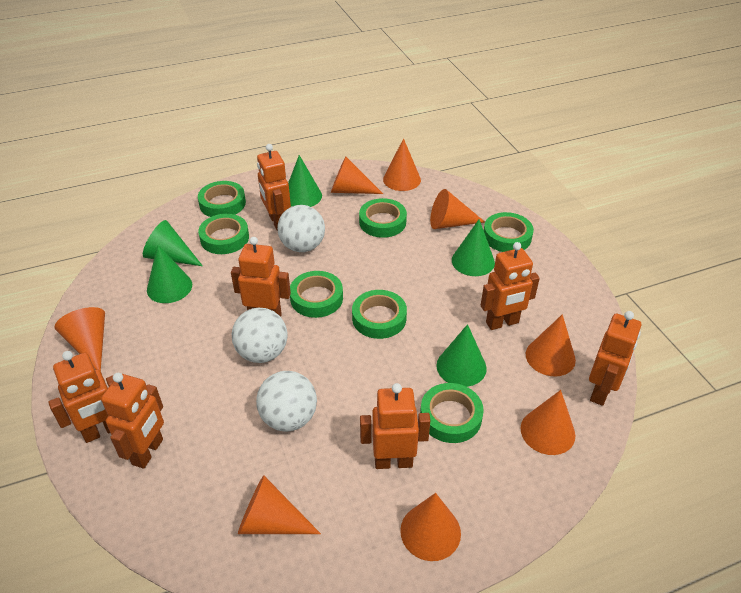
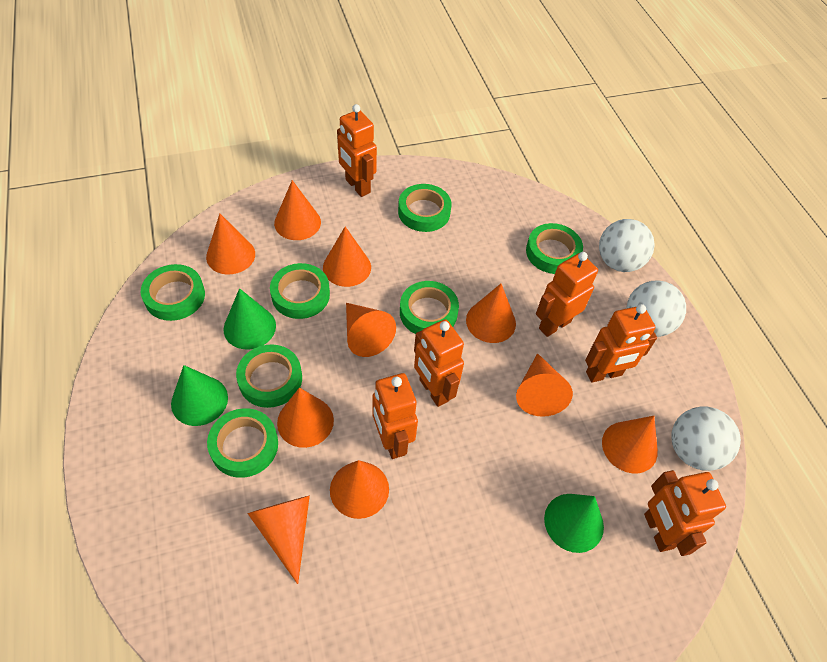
green cone: [143,220,203,266] [147,245,192,303] [288,155,322,207] [436,324,487,387] [452,219,495,276] = 5 -> [171,365,228,426] [224,288,276,349] [544,494,604,553] = 3
orange cone: [55,307,105,371] [238,475,321,534] [331,156,383,194] [383,138,421,191] [400,493,461,561] [430,189,485,229] [520,390,575,455] [526,314,576,377] = 8 -> [206,213,255,274] [247,495,310,584] [274,180,321,240] [277,388,334,448] [323,226,371,287] [330,460,389,519] [346,303,396,357] [466,284,516,343] [516,353,573,417] [602,416,658,473] = 10
orange robot: [48,351,113,443] [101,373,164,469] [231,237,291,317] [257,144,291,231] [360,383,430,469] [481,242,540,330] [589,311,641,406] = 7 -> [337,104,377,197] [372,373,418,459] [414,319,464,407] [536,252,598,337] [585,304,657,382] [644,470,726,556] = 6

